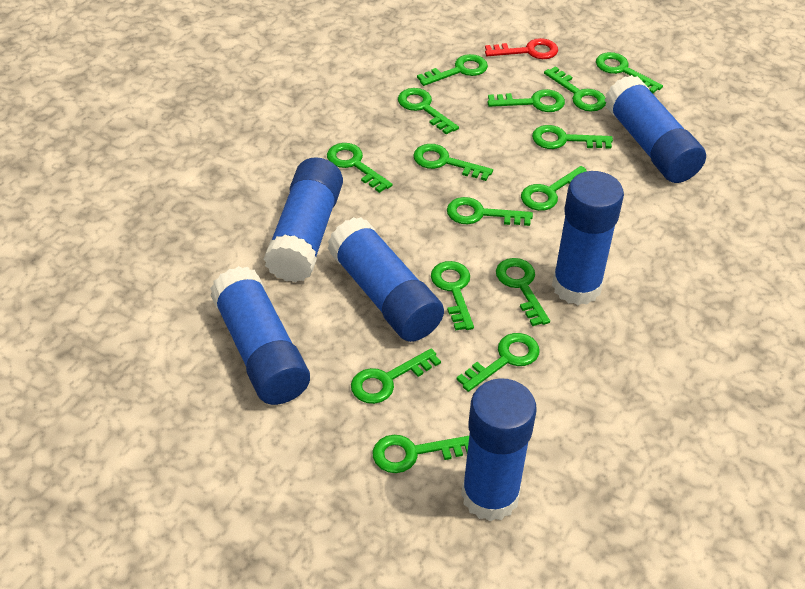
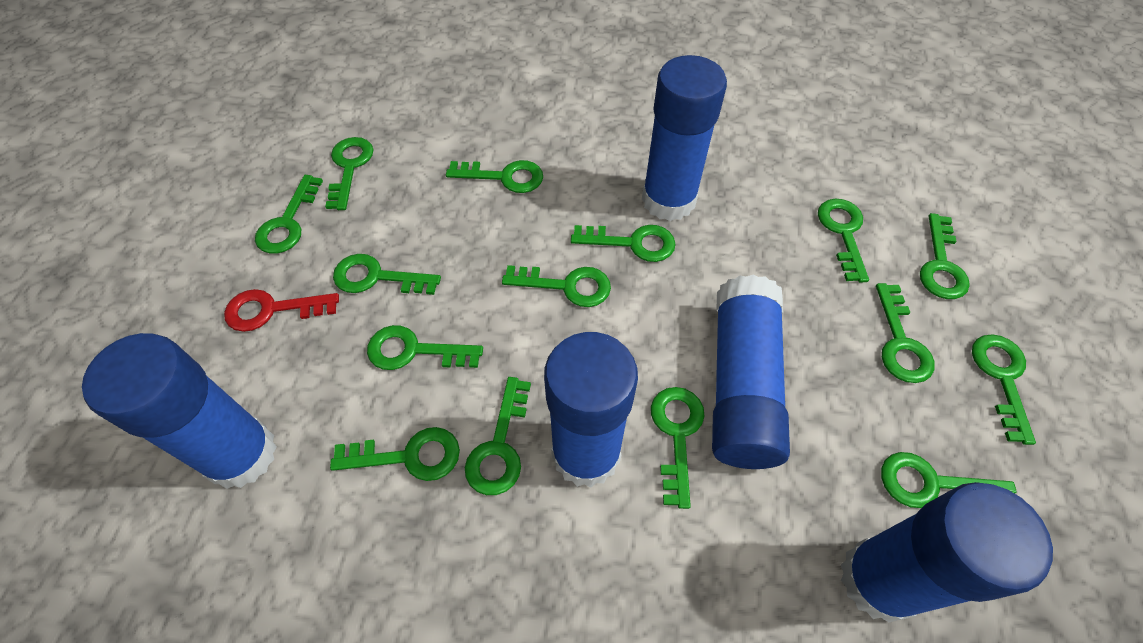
blue glue stick: [210,266,310,405] [264,157,343,283] [328,217,444,342] [461,378,537,521] [552,171,624,305] [604,75,706,183] = 6 -> [82,333,277,489] [544,332,638,488] [642,55,727,221] [712,275,790,469] [841,482,1053,622] = 5

